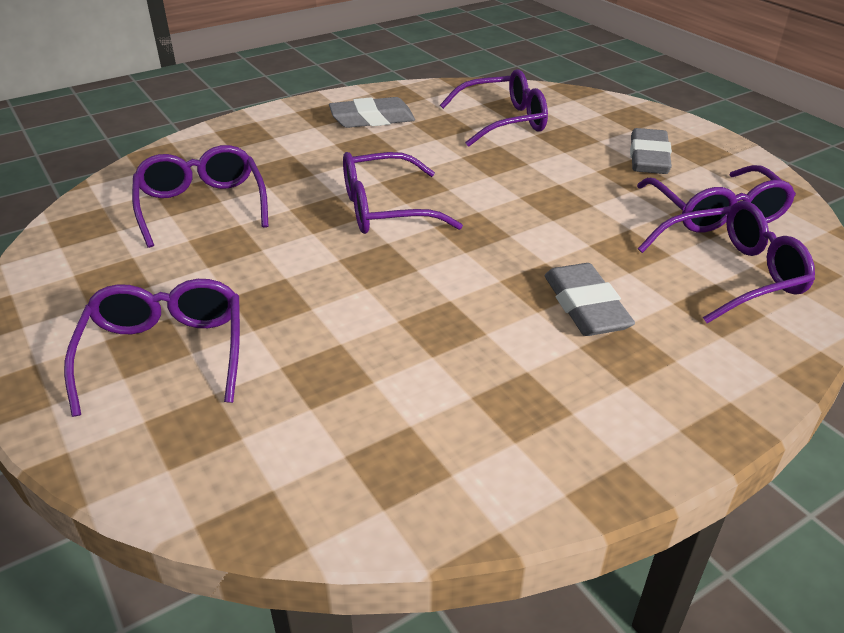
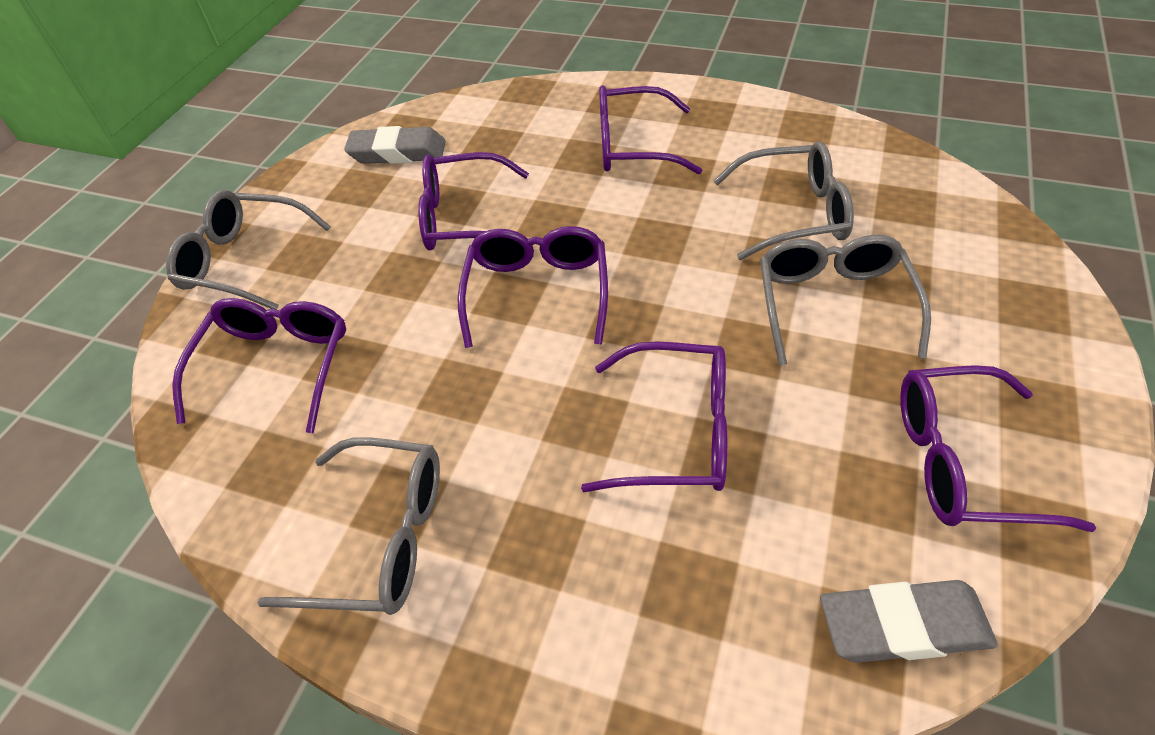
grey eraser: [329,97,415,128] [545,263,635,336] [630,128,672,174] = 3 -> [344,126,446,164] [820,580,998,663] = 2
grey glasses: none = 0 -> [166,190,331,310] [257,437,440,615] [713,141,854,260] [760,235,931,366] = 4

